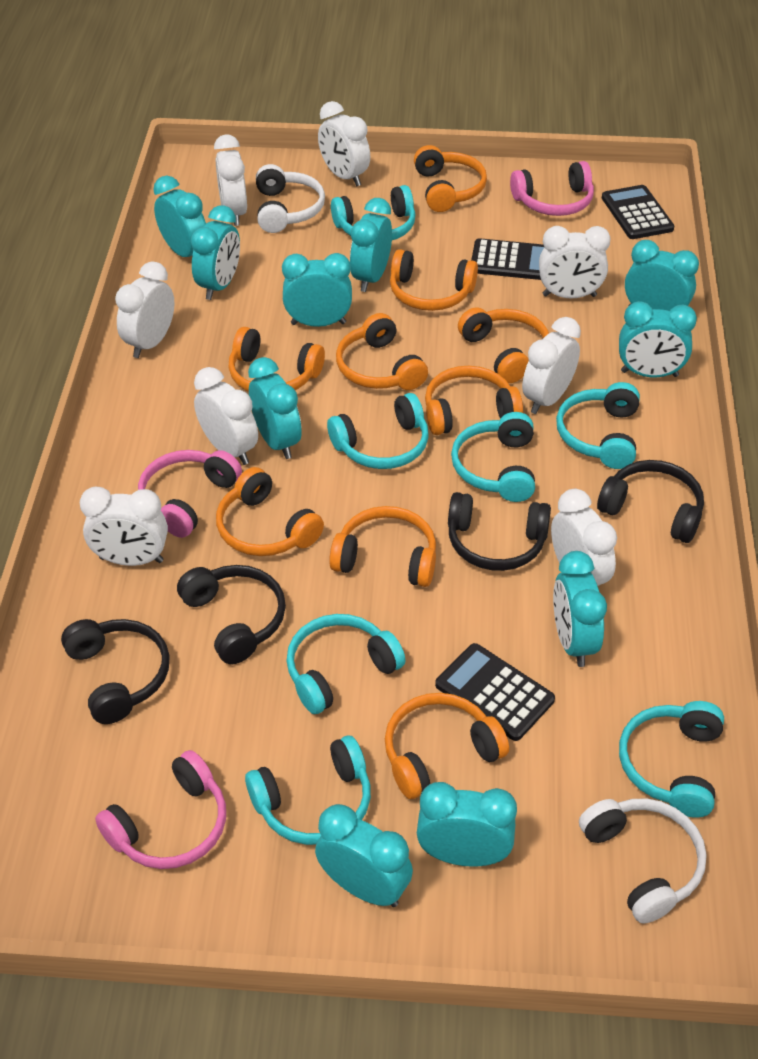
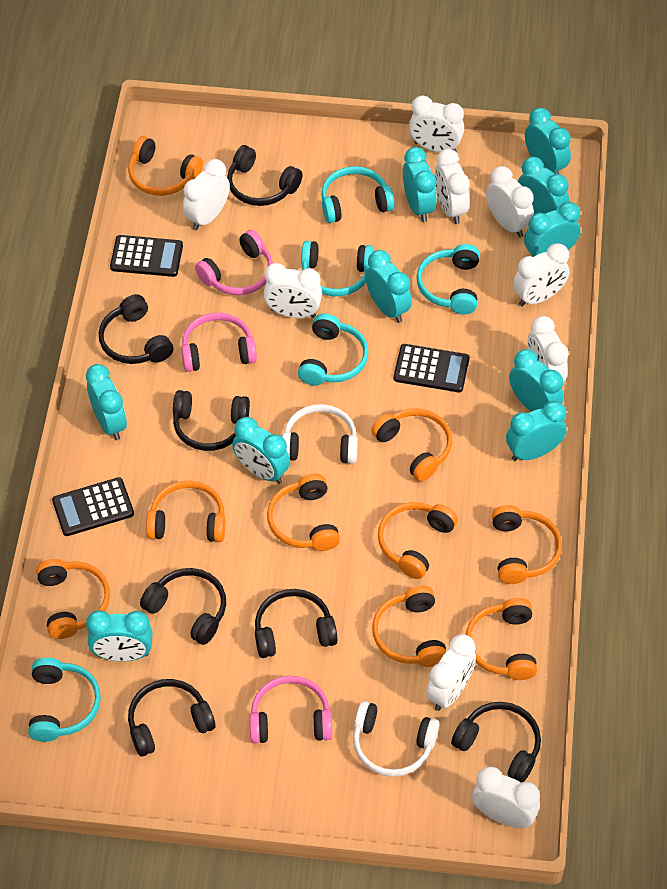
black headphones: [61,619,170,724] [177,565,286,664] [448,492,551,571] [597,460,704,543] = 4 -> [99,294,173,364] [128,679,215,757] [140,568,226,645] [173,390,250,451] [227,145,303,206] [255,589,338,658] [451,702,541,783] = 7
turquoise headphones: [245,735,371,845] [286,614,406,714] [327,393,429,469] [331,185,416,240] [451,412,535,502] [556,382,640,469] [619,701,724,818] = 7 -> [28,657,101,742] [298,313,369,385] [301,241,374,296] [321,166,395,223] [417,244,480,315] = 5
white clock: [80,486,168,566] [115,261,174,358] [194,367,258,465] [214,134,247,226] [318,101,370,186] [522,317,581,414] [539,226,611,298] [551,489,617,586] = 8 -> [183,159,230,230] [263,263,322,318] [409,96,464,152] [426,634,476,711] [434,149,470,224] [472,767,540,828] [486,166,534,238] [513,243,569,306] [527,316,568,382] = 9

